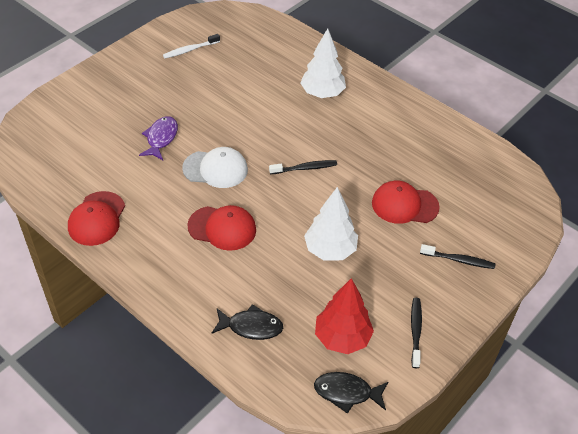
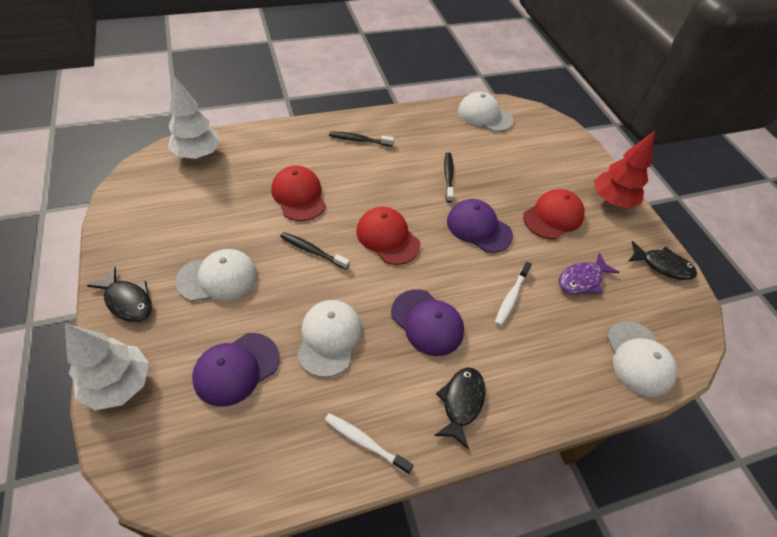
black fish: [211,304,283,340] [314,372,388,414] = 2 -> [87,267,152,322] [434,367,485,449] [629,241,697,280] = 3
purple cap: none = 0 -> [192,333,280,407] [391,289,464,356] [447,199,513,253] = 3
white cap: [182,147,248,188] = 1 -> [176,249,257,301] [297,300,362,377] [458,92,513,132] [607,322,677,397] = 4
white toothbrush: [163,34,220,59] = 1 -> [325,413,413,475] [495,261,532,326] = 2

